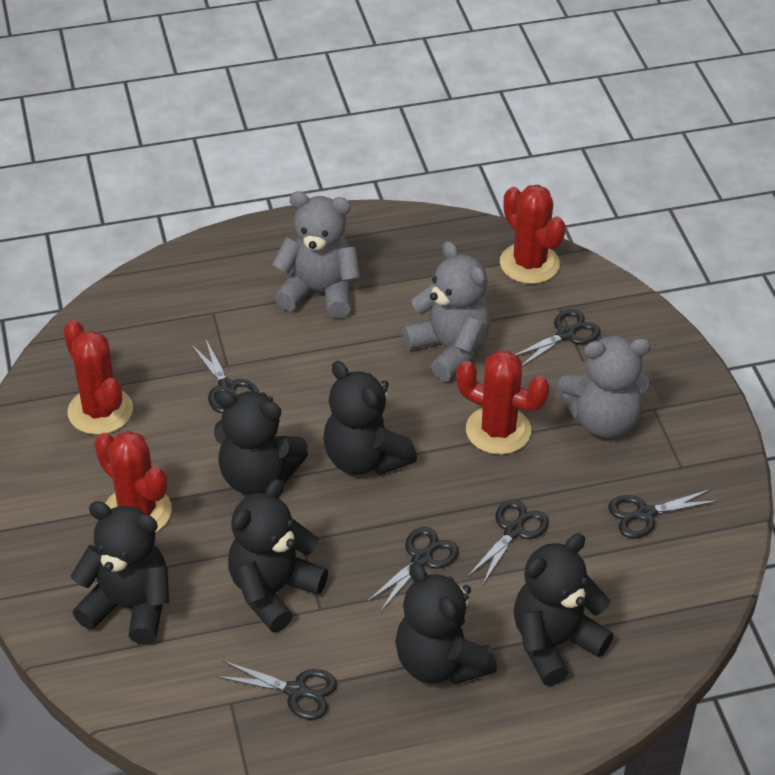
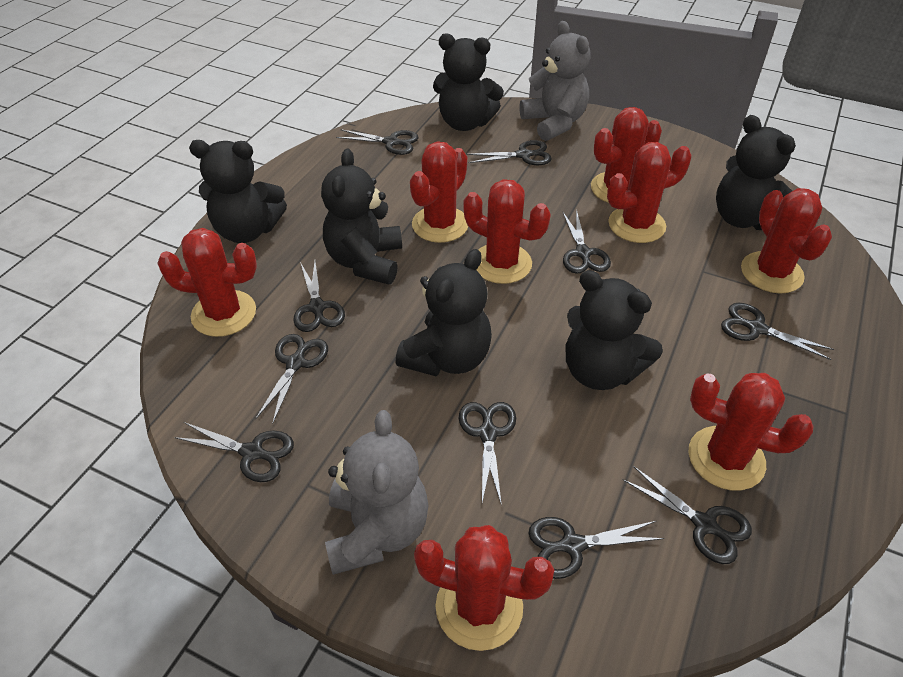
black scissors: [191,338,259,413] [217,661,337,720] [367,527,459,611] [467,499,549,586] [515,309,601,366] [608,489,719,538] = 6 -> [174,422,294,482] [256,334,328,424] [293,262,345,332] [336,129,419,155] [459,402,516,506] [467,140,552,165] [528,517,664,579] [563,209,611,274] [623,466,752,564] [721,303,834,360] = 10
grey teddy bear: [272,191,360,318] [402,241,491,381] [558,336,652,438] = 3 -> [325,410,429,575] [519,21,591,141] = 2
red cactus: [64,320,133,435] [94,431,172,532] [456,350,550,455] [500,185,566,284] = 4 -> [157,228,257,337] [410,141,468,243] [414,525,554,651] [463,179,551,284] [591,107,662,203] [607,142,691,243] [688,373,813,491] [741,188,832,294] = 8

